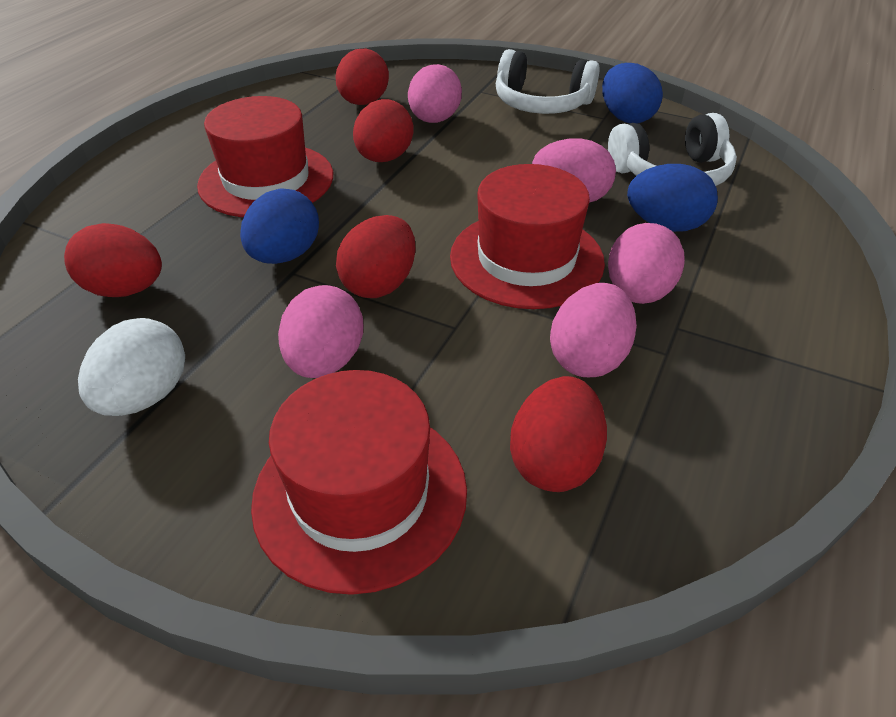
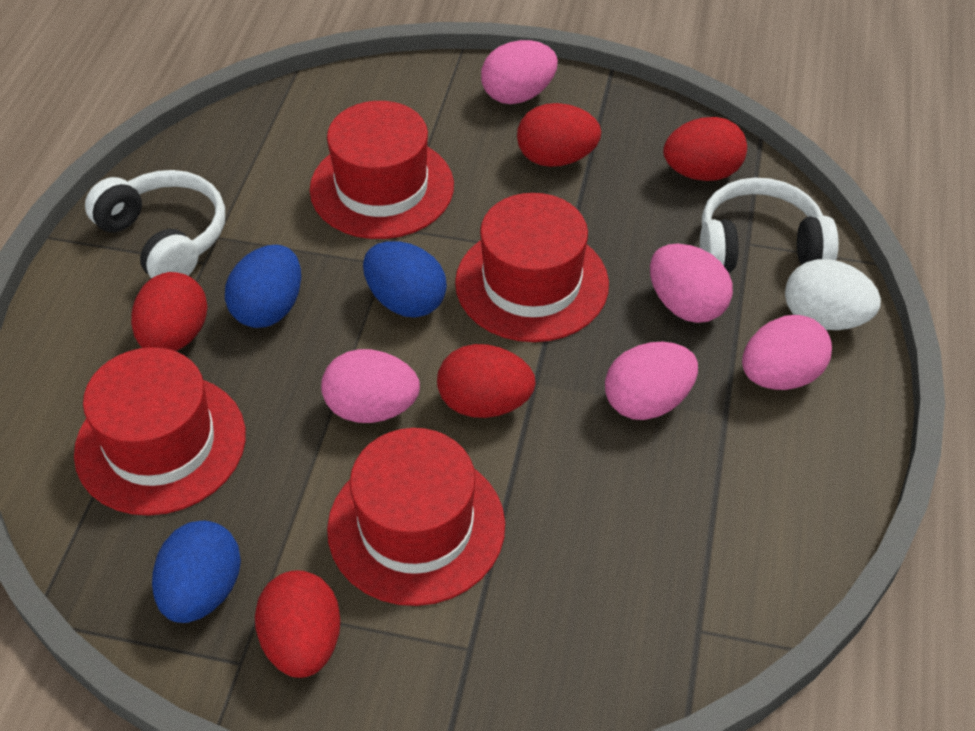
red hat: [197,96,333,217] [251,370,467,595] [450,164,605,309] = 3 -> [74,347,246,516] [310,101,454,239] [327,428,505,606] [455,193,609,342] = 4

